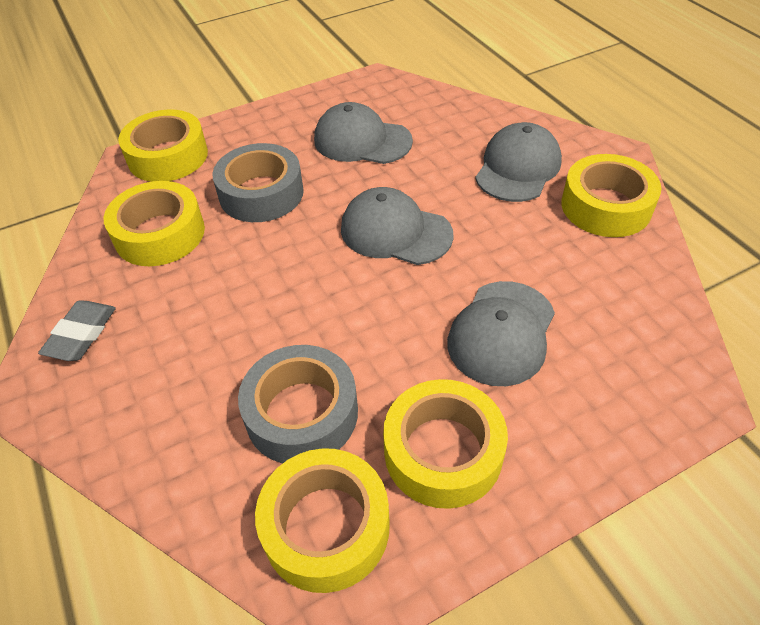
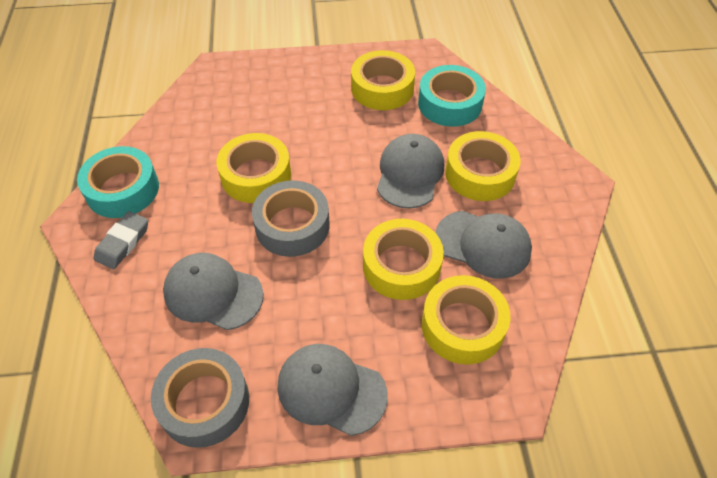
turquoise tape: none = 0 -> [77,146,159,218] [418,65,486,127] = 2

